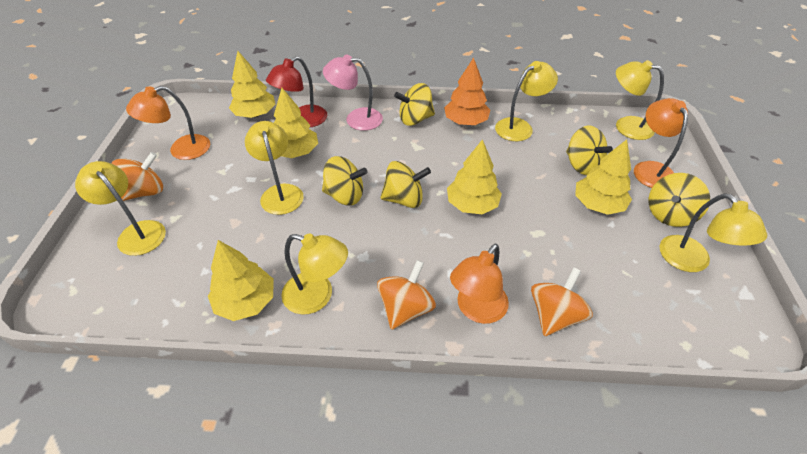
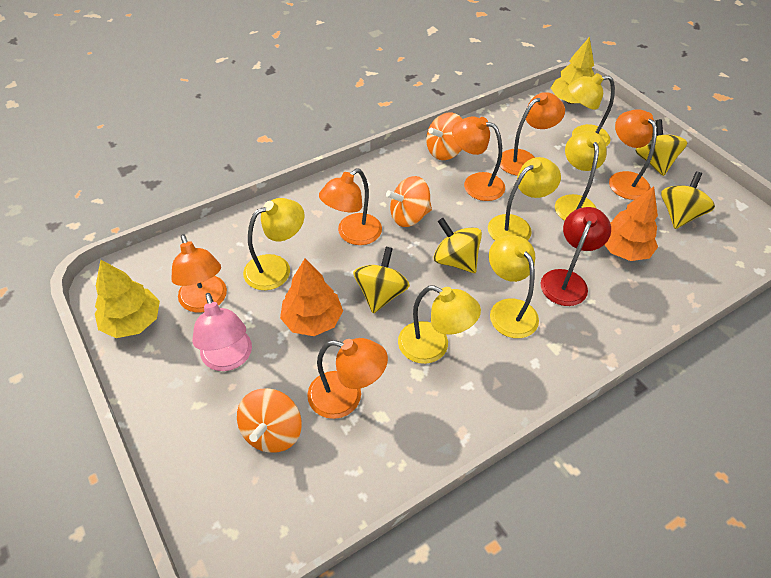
orange lamp: [126,86,210,160] [450,244,509,324] [634,98,688,188] = 3 -> [171,234,227,313] [307,338,388,419] [319,169,382,245] [452,116,505,201] [500,92,565,176] [609,109,657,200] = 6
orange tree: [444,57,490,125] = 1 -> [280,259,343,336] [605,187,658,261] = 2
yellow spinning top: [322,156,368,205] [380,161,431,208] [394,83,435,126] [566,126,613,175] [649,173,710,227] = 5 -> [353,247,410,313] [434,218,482,273] [635,119,687,176] [661,171,715,229] = 4
yellow tree: [208,240,274,321] [229,51,275,118] [274,88,318,158] [447,139,502,214] [575,139,632,215] = 5 -> [95,260,160,338] [551,37,595,104] = 2

